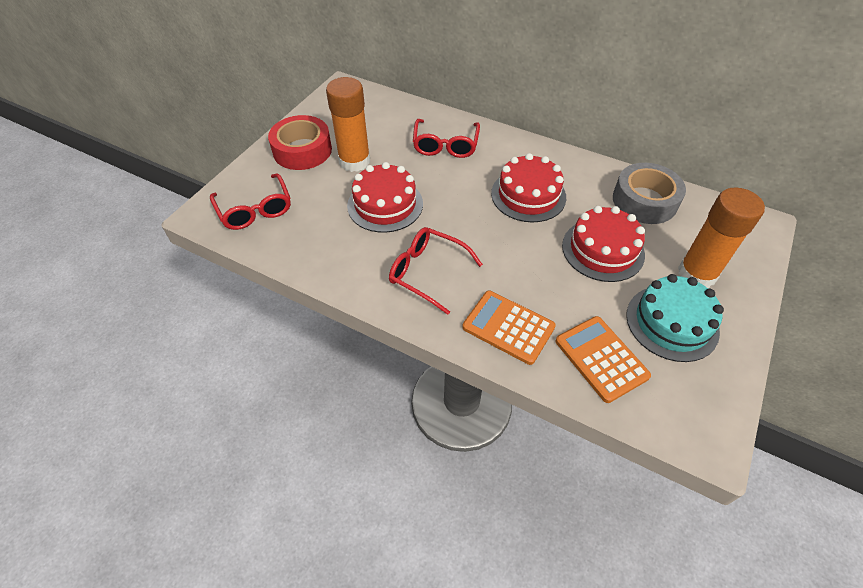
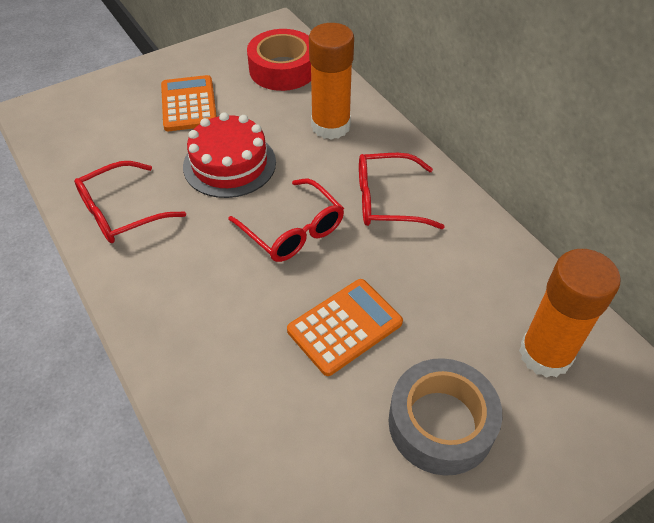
red cake: [347,162,423,233] [491,153,566,222] [562,206,645,282] = 3 -> [183,112,276,198] = 1
turquoise cake: [626,274,724,362] = 1 -> none = 0

